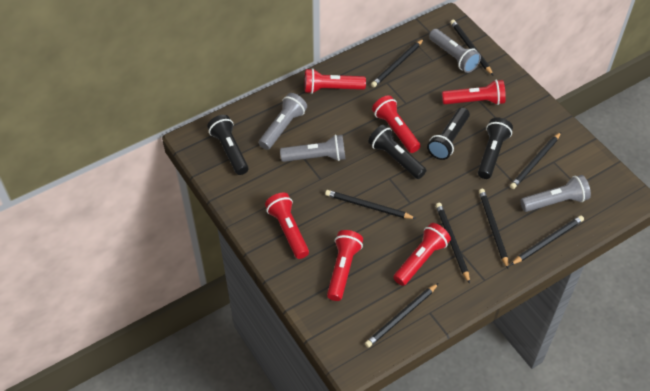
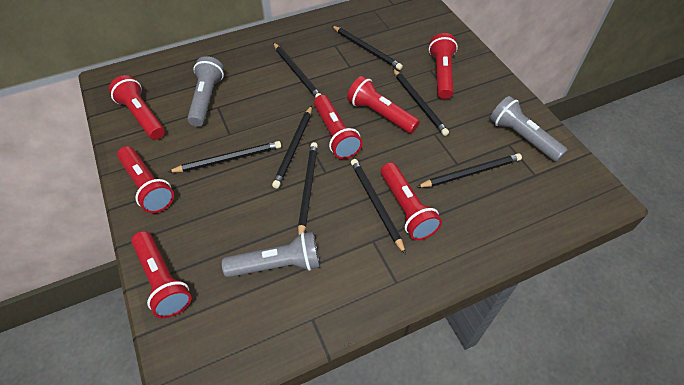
black flashlight: [207,115,249,175] [368,124,426,179] [427,107,470,160] [478,117,513,179] = 4 -> none = 0
grey flashlight: [259,93,307,150] [280,134,346,162] [429,29,481,73] [520,175,591,212] = 4 -> [187,56,224,127] [222,232,320,278] [490,96,568,162] = 3
red flashlight: [265,193,309,259] [305,68,366,94] [327,230,363,301] [372,95,420,153] [393,223,451,286] [442,80,506,105] = 6 -> [109,75,165,140] [117,146,174,213] [131,231,192,318] [314,95,363,159] [347,76,420,134] [381,162,442,240] [429,33,458,99] = 7

